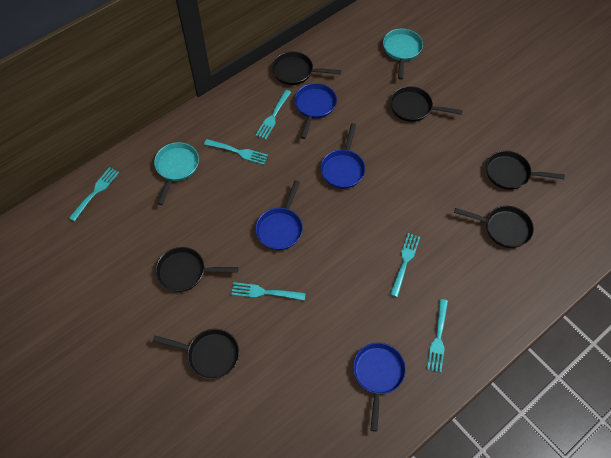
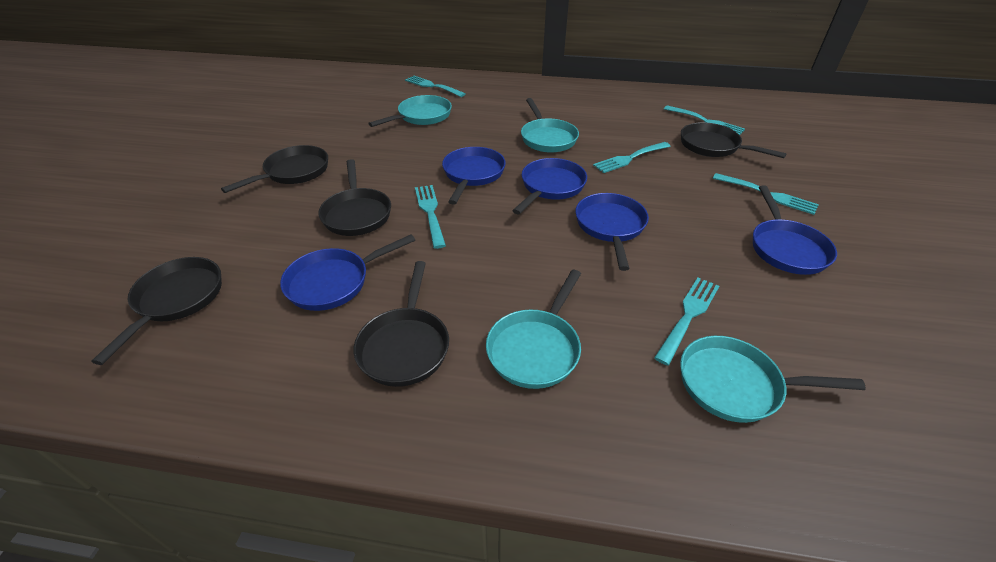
black pan: [153,329,239,379] [156,247,238,292] [272,51,341,85] [390,86,463,122] [454,206,534,248] [486,151,565,190] = 6 -> [91,257,222,365] [221,145,328,193] [318,159,391,236] [354,261,449,387] [681,122,787,158] = 5
blue pan: [256,180,303,250] [295,83,337,139] [321,123,365,189] [353,343,406,432] = 4 -> [280,234,415,311] [442,147,506,205] [512,158,587,214] [575,193,649,271] [753,185,837,275] = 5
turquoise pan: [154,142,199,205] [383,29,423,79] = 2 -> [368,95,452,127] [486,270,581,389] [521,98,579,152] [680,336,866,423] = 4

